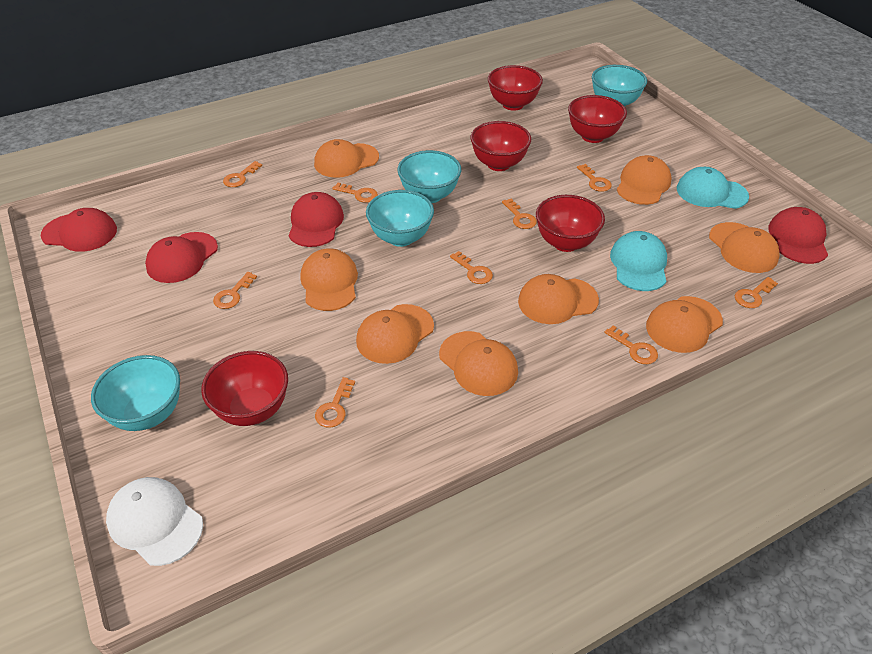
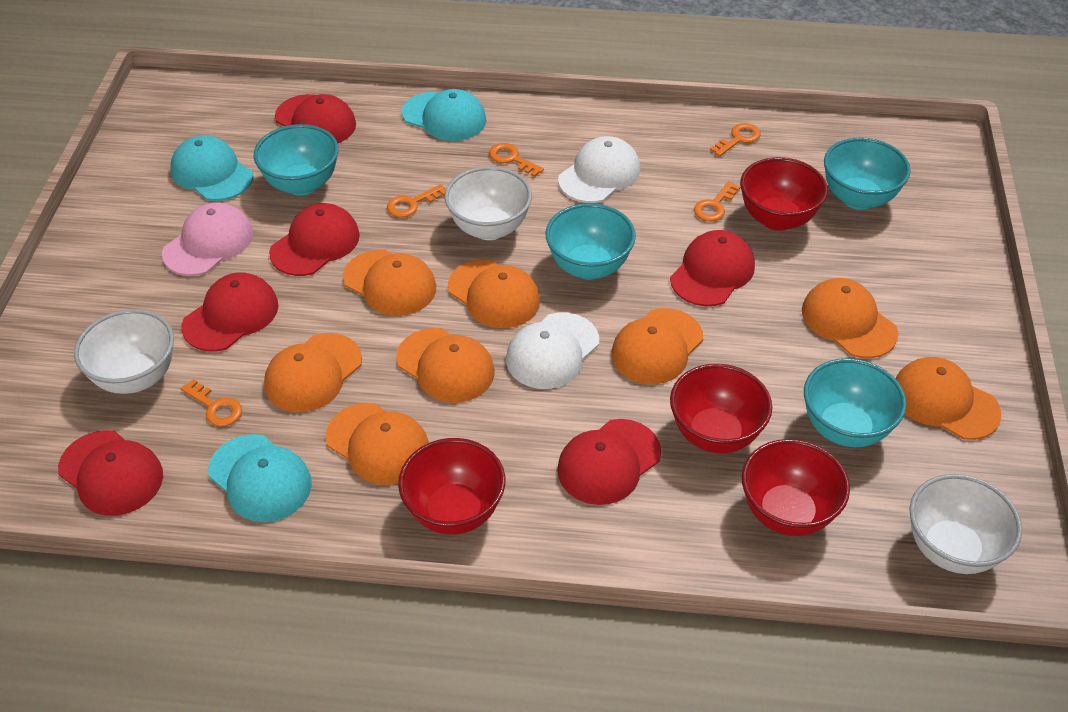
orange key: [213,272,257,309] [223,161,262,187] [315,377,355,428] [332,183,378,202] [450,251,493,284] [502,198,537,229] [577,164,612,192] [604,326,658,364] [735,277,778,308] = 9 -> [181,379,242,427] [387,184,446,218] [489,143,544,177] [694,181,740,221] [710,123,761,157] = 5
pink cap: none = 0 -> [162,202,253,276] = 1
red bowl: [201,351,288,426] [470,121,531,171] [488,65,543,111] [536,195,605,252] [568,95,627,143] = 5 -> [398,438,505,535] [670,364,772,453] [740,157,828,231] [742,439,850,536] = 4
red cap: [41,208,117,252] [145,232,218,283] [288,192,344,247] [768,207,828,264] = 4 -> [58,430,163,516] [181,272,279,351] [269,203,360,276] [275,94,356,143] [557,419,661,505] [670,230,755,306] = 6
turquoise cap: [610,231,667,291] [677,167,749,209] = 2 -> [170,135,253,201] [208,434,312,522] [402,89,486,141] = 3
white bowl: none = 0 -> [74,309,174,394] [445,166,532,240] [910,474,1022,574] = 3
white cap: [106,477,203,566] = 1 -> [506,312,599,389] [558,136,640,203] = 2

